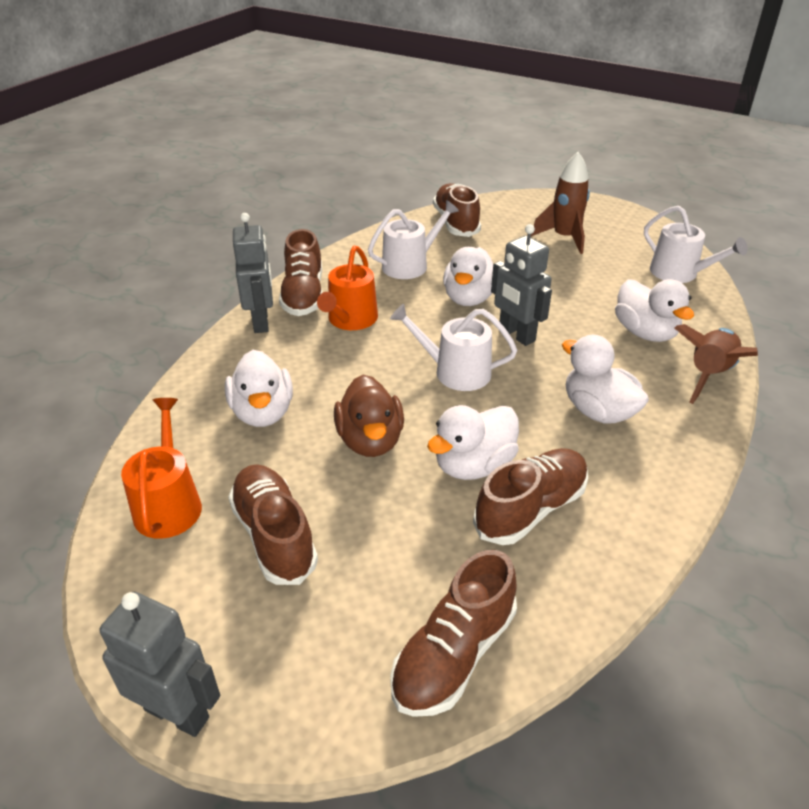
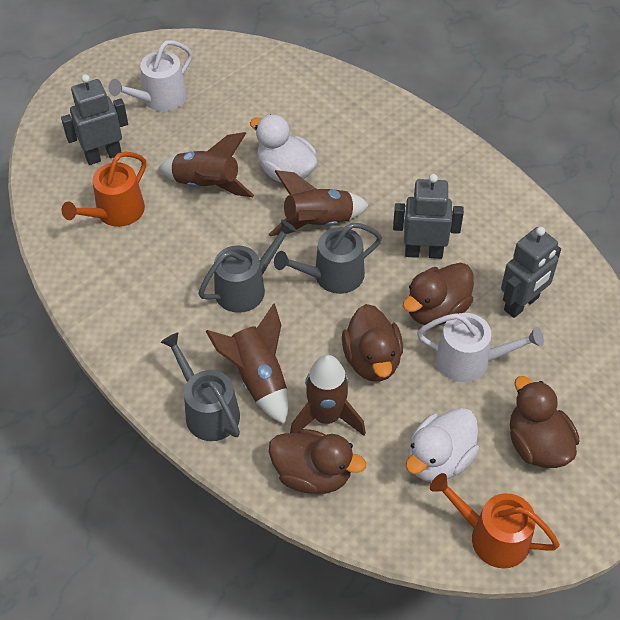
brown duck: [334,375,404,457] = 1 -> [269,429,366,494] [342,304,403,382] [403,263,474,325] [510,376,579,468] = 4
brown rocket: [531,152,590,254] [675,324,758,404] = 2 -> [159,132,254,197] [205,303,288,425] [269,170,369,236] [290,355,366,436] = 4
brown shoe: [228,464,318,585] [279,229,323,316] [390,550,517,717] [433,183,481,237] [473,448,588,545] = 5 -> none = 0
grey watering can: none = 0 -> [161,332,240,441] [198,219,297,313] [274,223,382,294] = 3
white duck: [225,350,293,427] [427,405,519,480] [443,247,493,306] [562,335,649,424] [615,279,694,342] = 5 -> [250,114,317,182] [406,408,480,482] = 2
white watering can: [368,200,459,279] [390,304,517,391] [644,206,748,283] = 3 -> [108,40,192,111] [417,313,544,382] = 2

